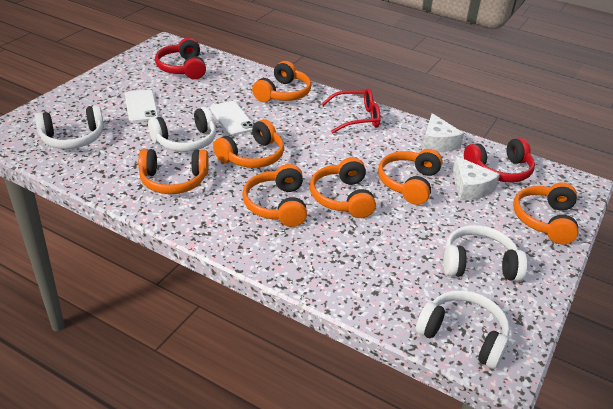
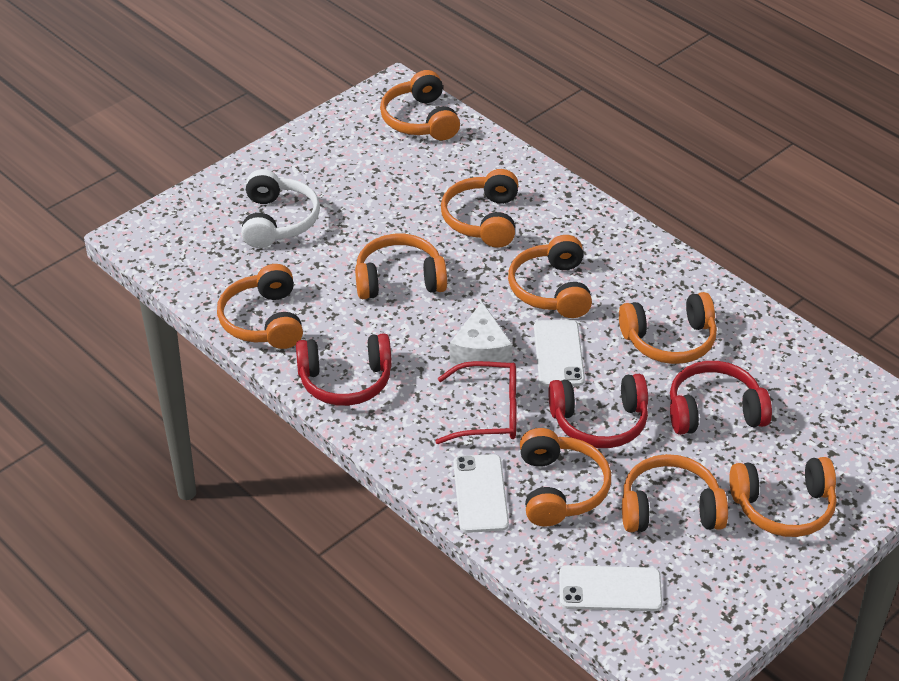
orange headphones: [138,149,209,194] [213,119,284,168] [242,164,307,227] [252,61,311,102] [310,157,376,218] [378,149,443,205] [513,182,579,244] = 7 -> [217,264,303,349] [355,234,447,299] [380,70,460,140] [441,169,518,248] [508,235,592,318] [520,428,611,527] [619,292,717,364] [622,454,728,532] [729,457,836,537] = 9
red headphones: [155,38,206,79] [464,138,535,183] = 2 -> [296,333,392,406] [548,374,648,448] [670,361,772,435] = 3
white cheese: [422,113,464,152] [452,156,500,200] = 2 -> [450,302,513,368] = 1
white headphones: [35,105,104,149] [148,107,216,152] [416,290,510,369] [444,225,527,281] = 4 -> [241,169,320,248] = 1
white phone: [125,90,158,122] [210,101,254,136] = 2 -> [453,454,509,533] [534,320,585,387] [559,565,662,611] = 3

